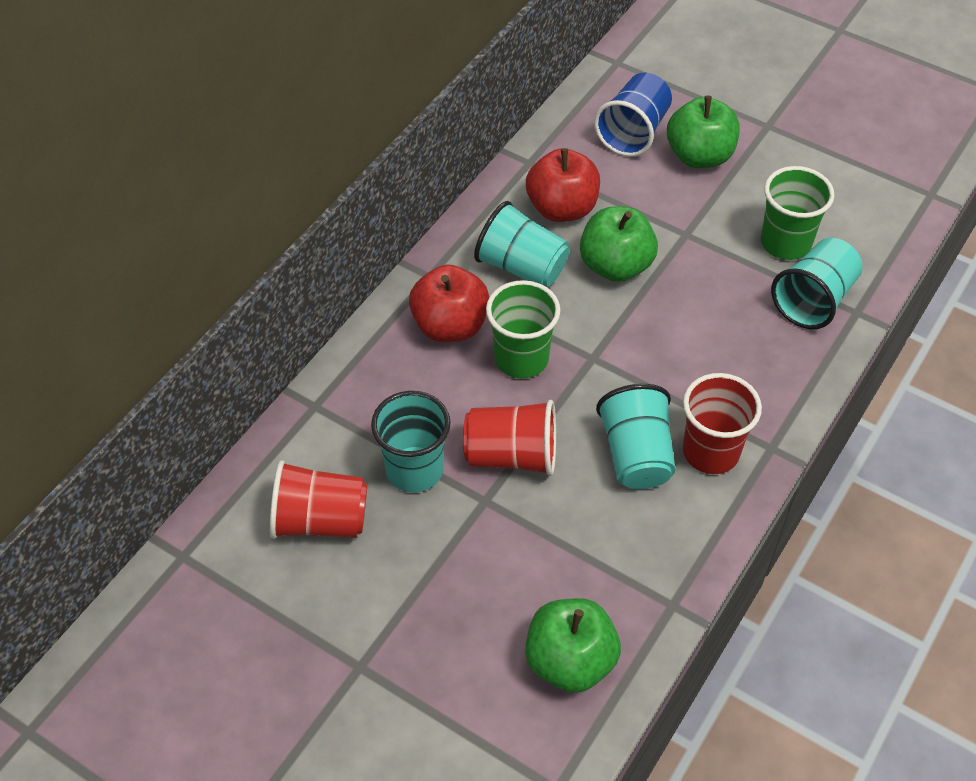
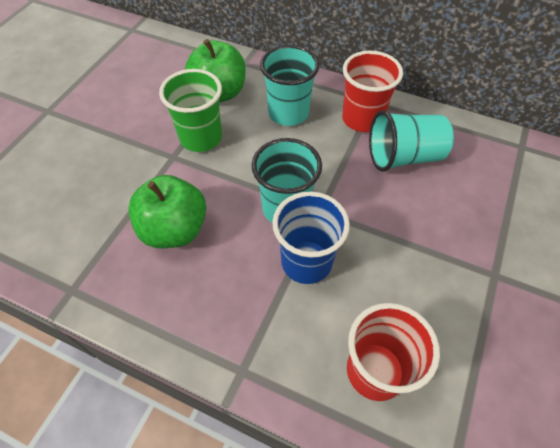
green apple: [525,598,621,693] [580,206,658,282] [667,96,740,168] = 3 -> [128,175,206,248] [185,39,246,102] = 2
green cup: [486,280,561,378] [761,166,835,260] = 2 -> [159,69,222,152] = 1
red apple: [409,265,489,342] [526,148,600,222] = 2 -> none = 0
red cup: [270,460,367,539] [463,400,556,476] [683,373,762,474] = 3 -> [342,50,403,132] [347,303,440,401] = 2
turquoise cup: [371,391,451,492] [474,201,570,287] [596,384,676,489] [771,238,863,330] = 4 -> [252,138,322,223] [260,45,319,126] [369,110,454,172] = 3

